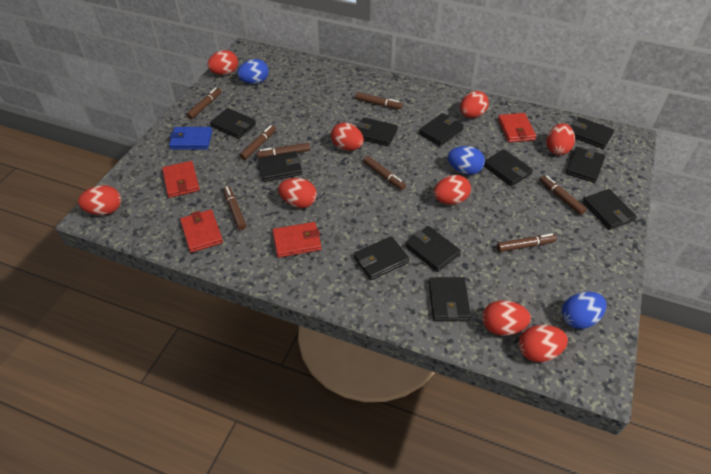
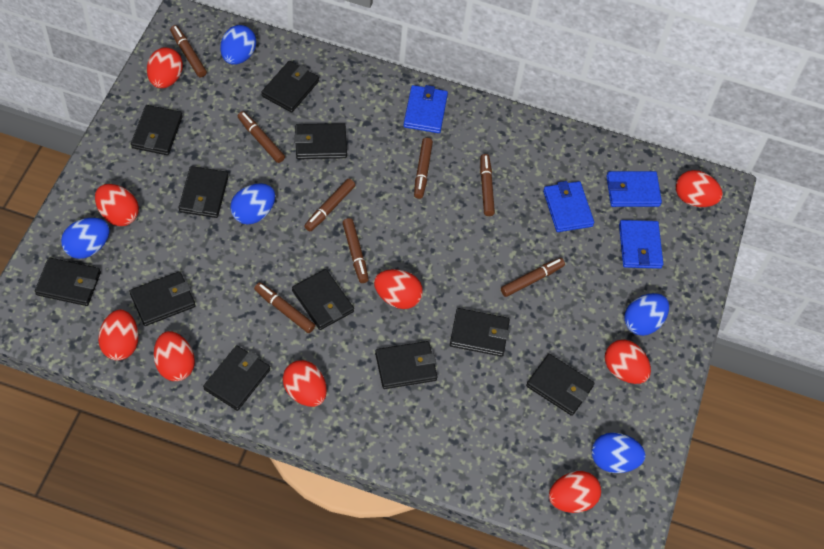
blue egg: [237,59,269,84] [448,146,485,175] [562,292,607,329] = 3 -> [61,218,109,259] [220,25,256,65] [230,183,275,225] [592,433,646,473] [624,293,669,336] = 5
blue wallet: [169,127,212,150] = 1 -> [403,85,448,133] [543,181,594,232] [606,171,662,207] [619,220,663,269] = 4
red wallet: [162,161,200,198] [180,210,223,253] [272,222,322,258] [498,113,536,142] = 4 -> none = 0

